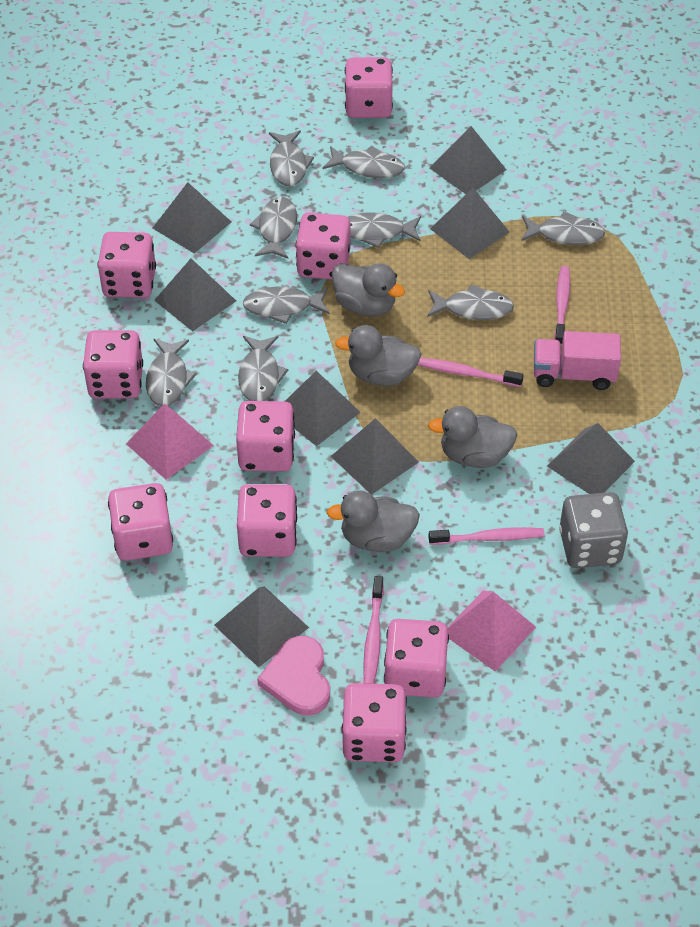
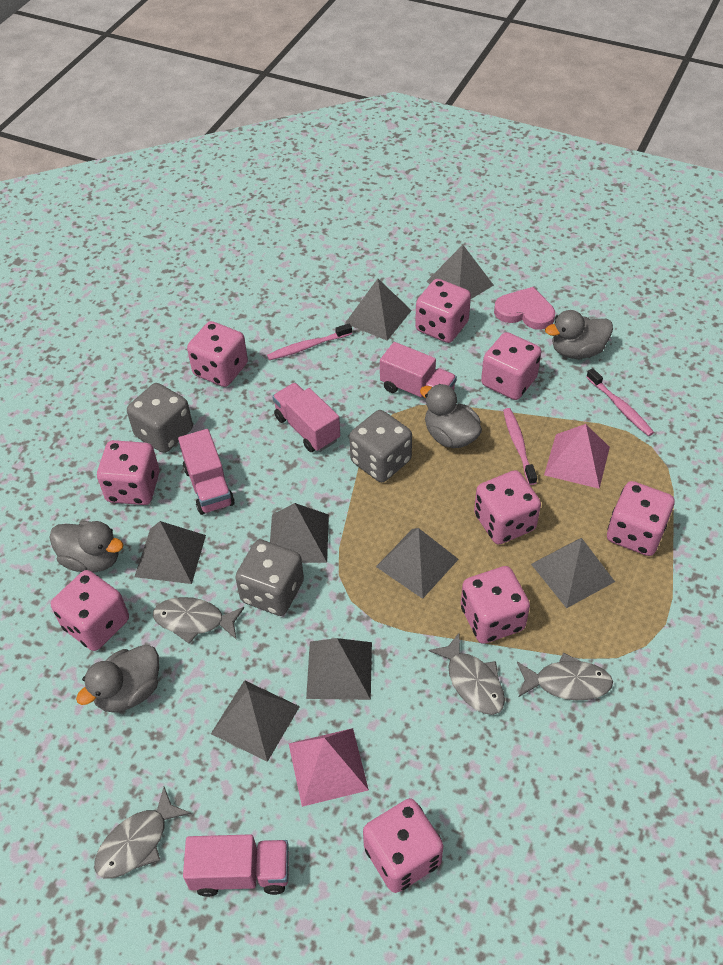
grey dice: [559,492,628,568] = 1 -> [127,383,193,453] [235,540,304,616] [349,410,412,482] = 3
grey fish: [146,339,197,406] [238,336,288,401] [243,287,329,324] [250,197,297,259] [269,130,314,186] [323,146,405,178] [348,212,421,248] [427,284,514,320] [521,211,605,245] = 9 -> [94,787,191,879] [153,597,244,644] [429,633,505,715] [517,652,613,700] = 4
pink toothbrush: [363,576,384,684] [418,358,524,387] [428,527,545,545] [554,266,570,345] = 4 -> [267,324,352,360] [503,408,537,485] [586,368,654,436] = 3
pink truck: [534,331,621,390] = 1 -> [178,429,235,515] [183,834,289,897] [272,383,340,452] [380,342,457,399] = 4

